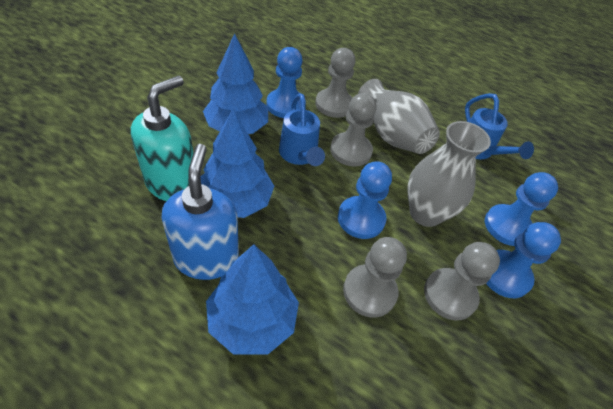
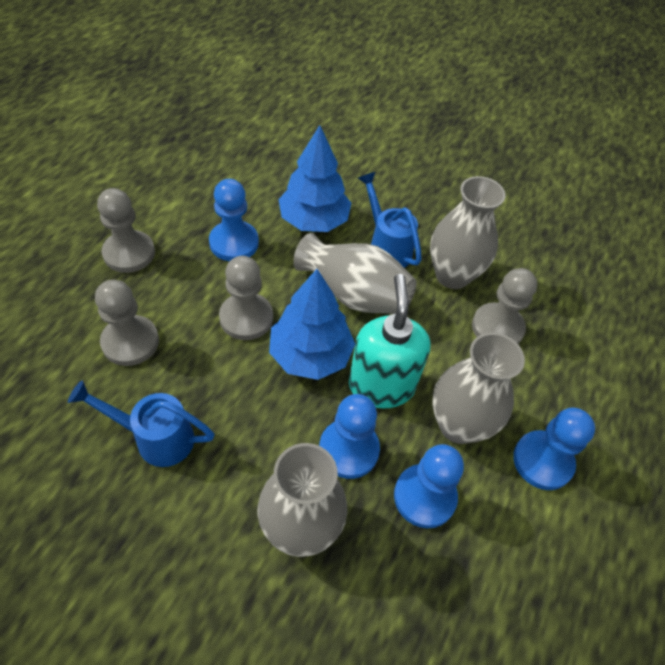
blue soap dispenser: [162,144,239,280] = 1 -> none = 0
blue tree: [200,109,274,218] [203,33,268,134] [206,244,299,354] = 3 -> [269,269,355,380] [278,125,351,232] = 2
grey vase: [358,79,440,154] [407,121,491,227] = 2 -> [258,443,347,557] [293,233,417,314] [430,176,506,289] [432,332,525,444] = 4

